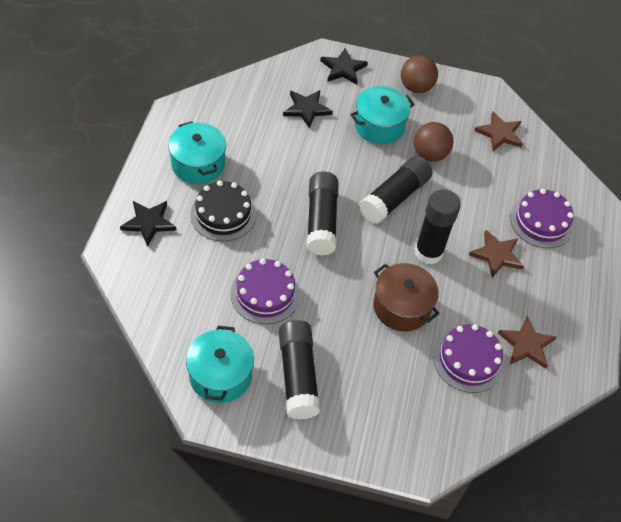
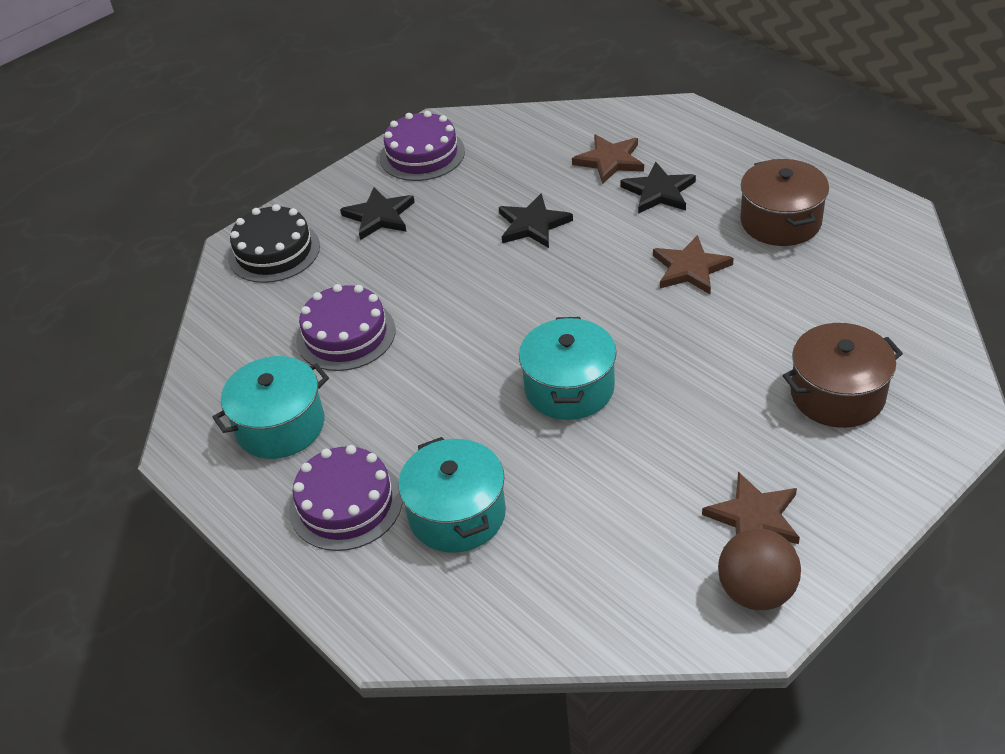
black glue stick: [279,320,321,419] [307,171,339,256] [359,156,433,224] [415,189,461,265] = 4 -> none = 0
brown ball: [401,55,438,93] [414,122,453,162] = 2 -> [718,528,801,610] = 1
brown pot: [373,263,440,331] = 1 -> [740,159,829,246] [783,323,903,428] = 2

